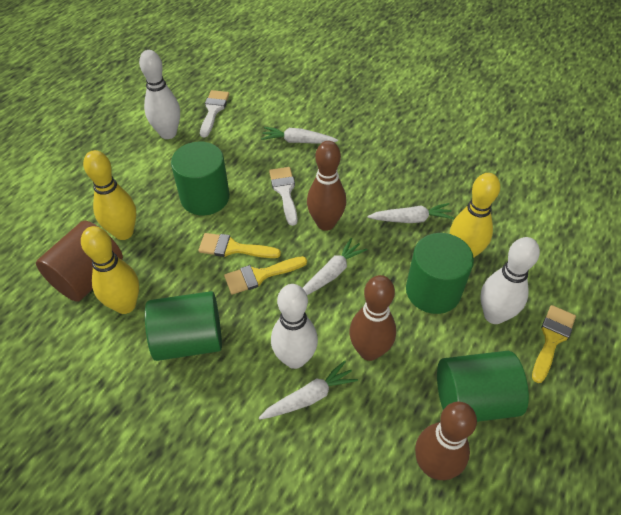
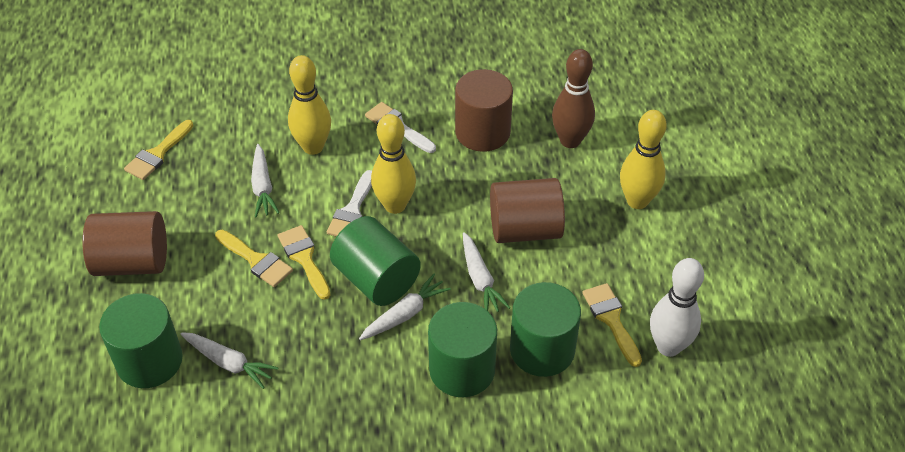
brown bowling pin: [307,141,346,231] [349,275,396,361] [415,402,477,480] = 3 -> [552,49,595,148] = 1
brown cylinder: [36,221,123,302] = 1 -> [82,211,167,276] [455,69,513,152] [490,178,565,243] = 3
white bowling pin: [139,50,180,139] [271,284,318,369] [481,237,540,324] = 3 -> [650,258,704,357] = 1
yellow brush: [198,233,281,258] [224,256,307,295] [532,305,576,383] = 3 -> [124,120,193,180] [215,230,293,287] [278,225,331,300] [582,283,642,367] = 4

